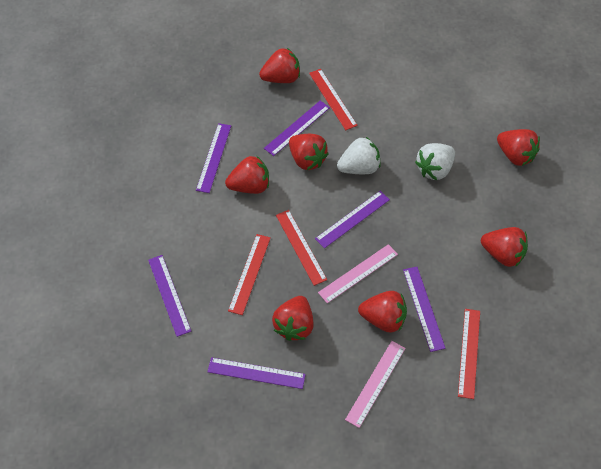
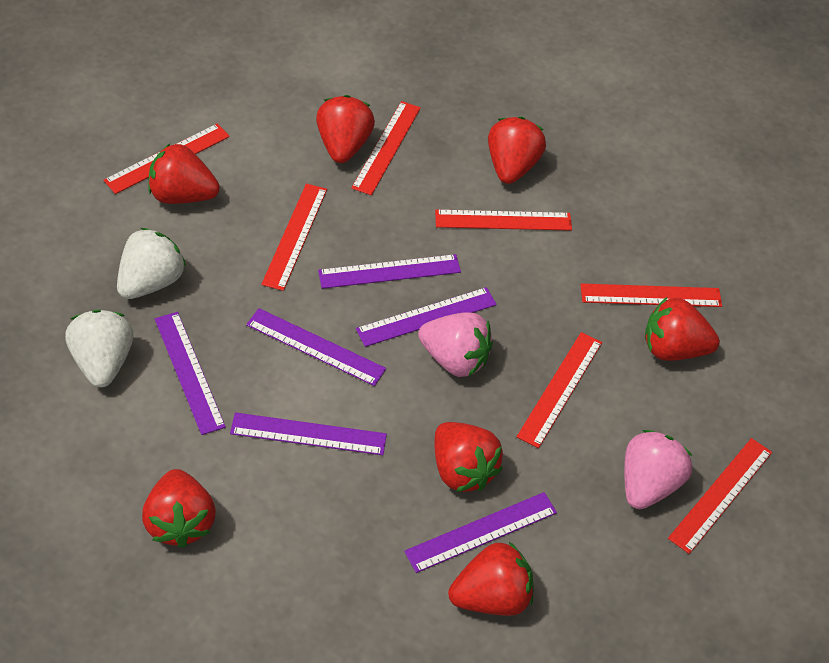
pink ruler: [318,244,398,303] [345,341,405,428] = 2 -> none = 0
pink strawberry: none = 0 -> [418,313,493,377] [624,430,692,509] = 2
red ruler: [228,234,270,315] [276,210,327,286] [309,69,358,130] [458,309,480,399] = 4 -> [103,123,230,194] [261,184,327,291] [351,101,421,195] [435,210,572,231] [517,332,602,448] [580,283,722,307] [668,438,772,554] = 7

